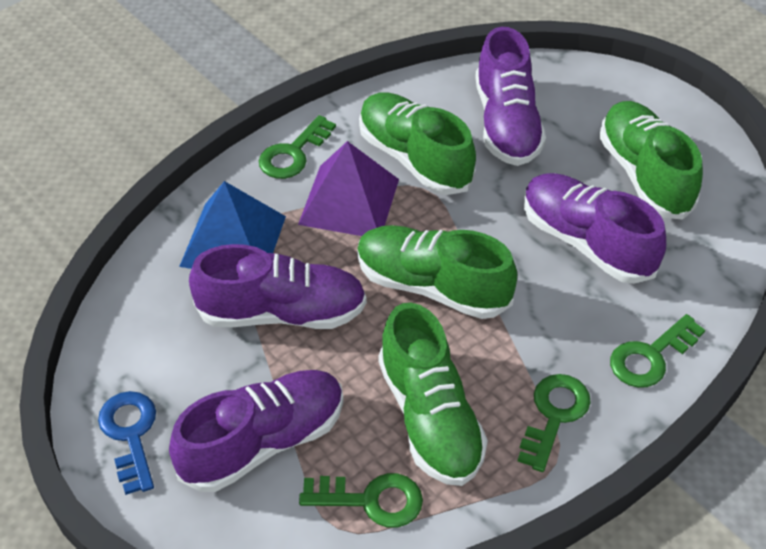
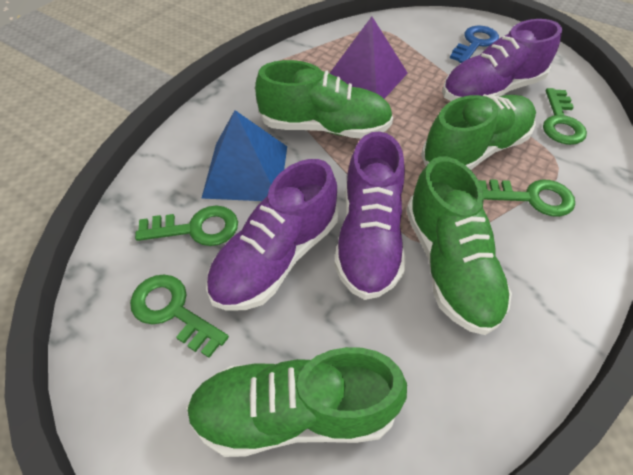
purple shoe: [169,370,344,492] [189,244,367,329] [475,27,546,166] [524,173,666,284] = 4 -> [206,159,338,311] [334,131,405,300] [442,19,562,101] = 3

